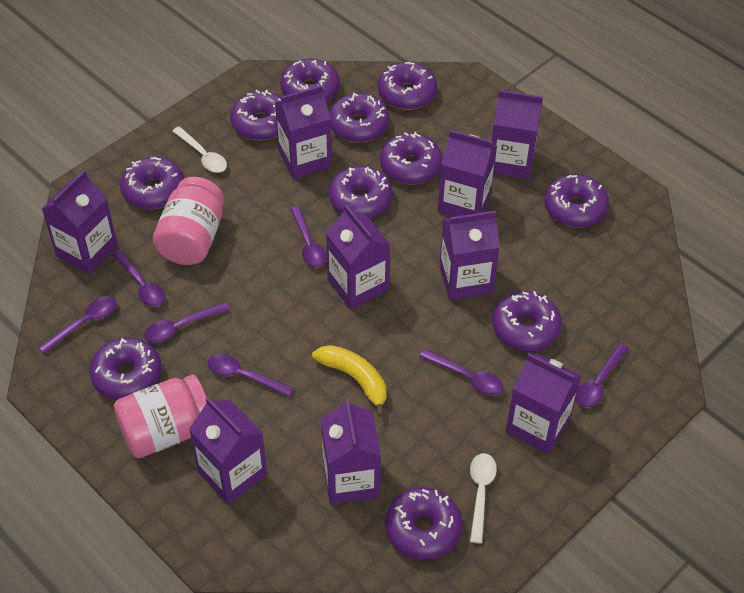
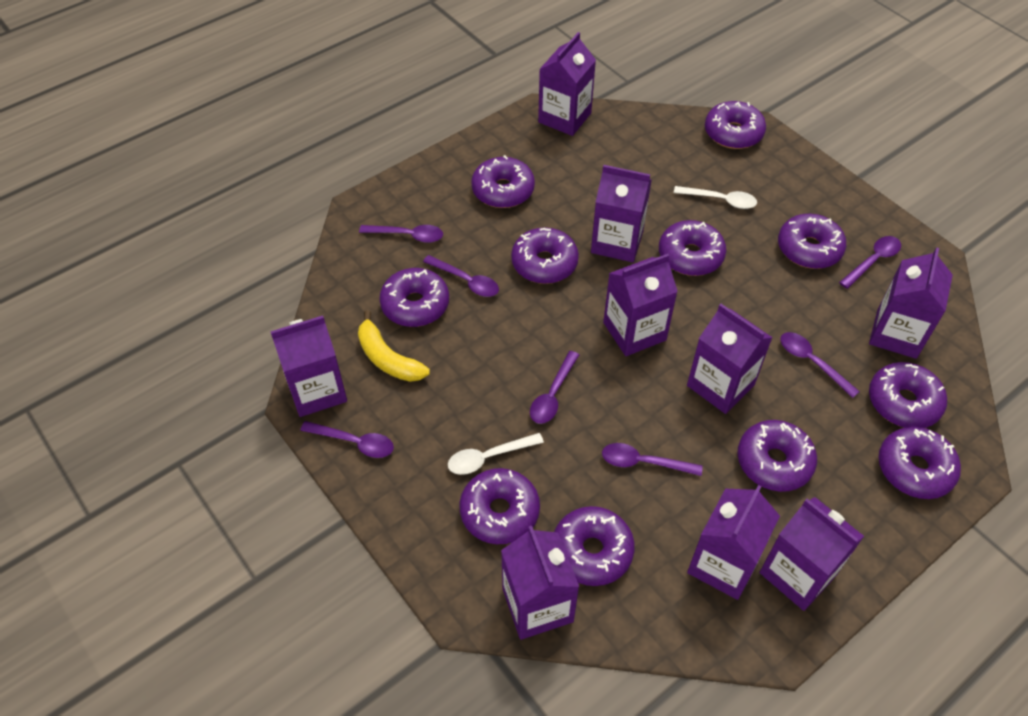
pink jar: [114,375,207,458] [153,177,224,265] = 2 -> none = 0

